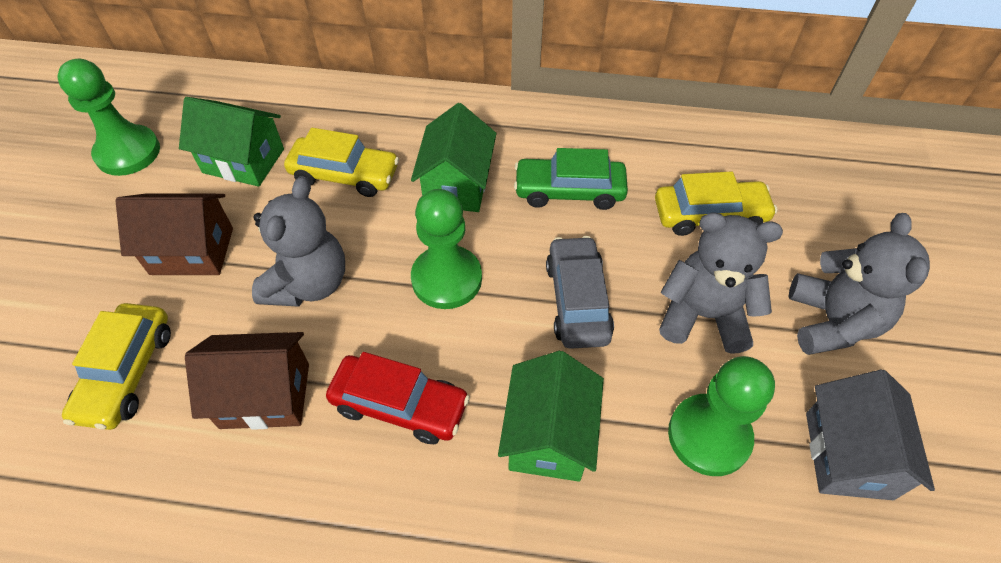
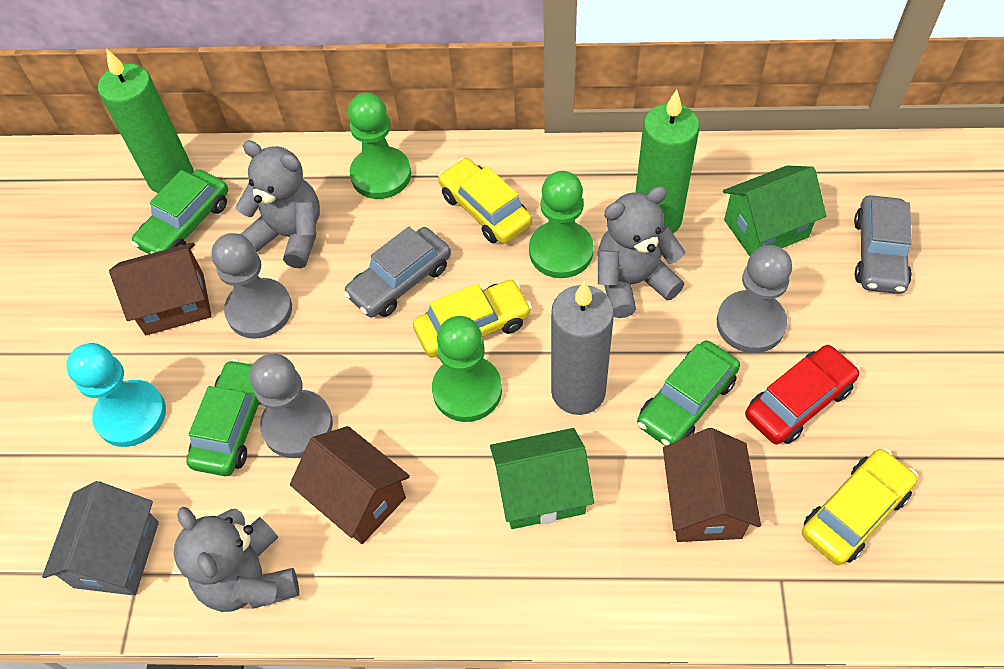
brown house: [115,193,233,275] [185,332,309,430] = 2 -> [109,242,212,335] [290,426,410,544] [663,428,761,542] = 3
green candle: none = 0 -> [98,48,194,193] [635,90,699,233] = 2
green car: [514,148,628,210] = 1 -> [131,169,228,254] [186,359,262,476] [637,340,740,446] = 3
green house: [179,97,284,187] [411,103,496,212] [498,351,604,482] = 3 -> [490,428,594,529] [723,165,827,256] = 2
grey candle: none = 0 -> [551,281,614,415] = 1
grey car: [546,236,614,349] = 1 -> [343,227,451,317] [854,195,912,294] = 2
grey pawn: none = 0 -> [212,233,292,339] [250,353,333,458] [717,245,792,353] = 3
turquoise pawn: none = 0 -> [66,343,166,447] = 1

